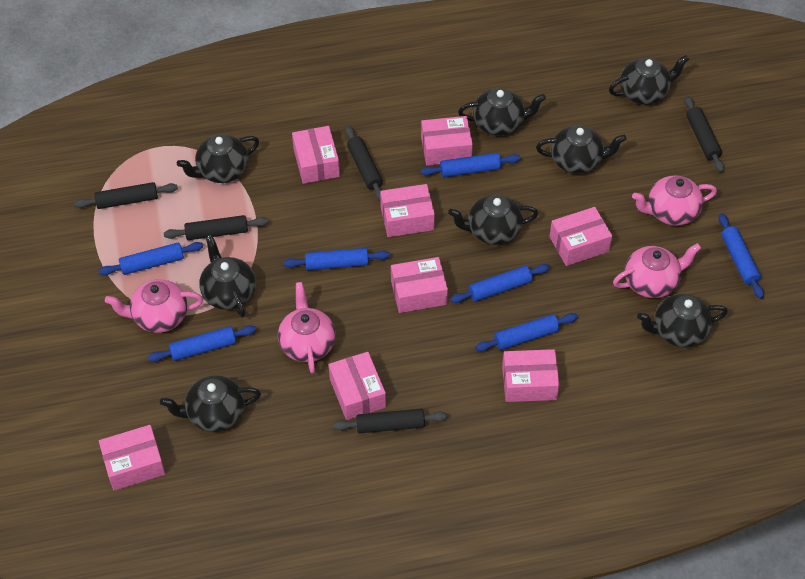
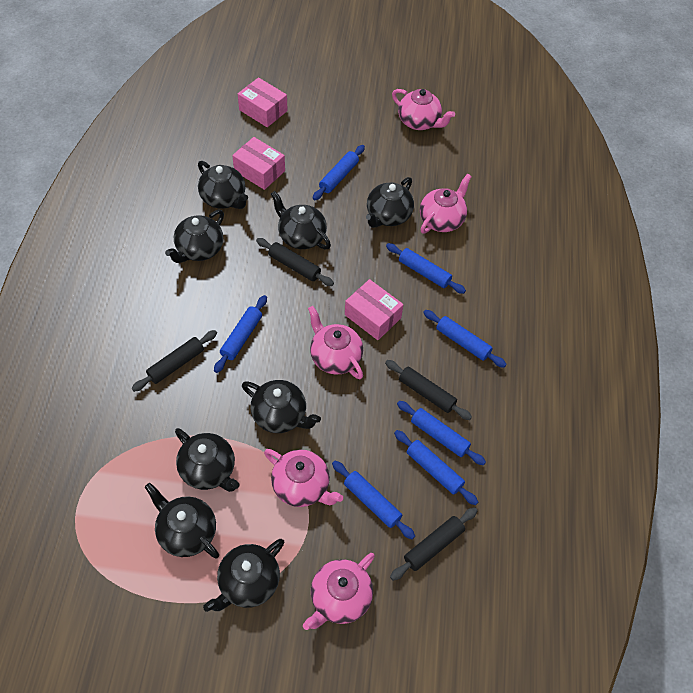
black rolling pin: [74,182,178,209] [164,215,269,240] [333,409,447,433] [345,126,383,201] [684,96,724,173] = 5 -> [132,330,217,392] [256,238,334,286] [385,360,472,420] [390,507,478,581] = 4
pink box: [99,425,165,491] [292,126,340,184] [329,352,386,420] [380,184,435,237] [391,257,448,313] [421,116,473,166] [502,349,559,402] [549,207,612,266] = 8 -> [232,137,285,190] [238,77,288,127] [345,279,403,340] = 3
pink teapot: [105,279,203,333] [278,282,336,373] [613,243,701,298] [632,175,717,226] = 4 -> [264,449,343,507] [303,553,375,630] [308,306,363,379] [392,89,455,130] [420,174,472,234] = 5

